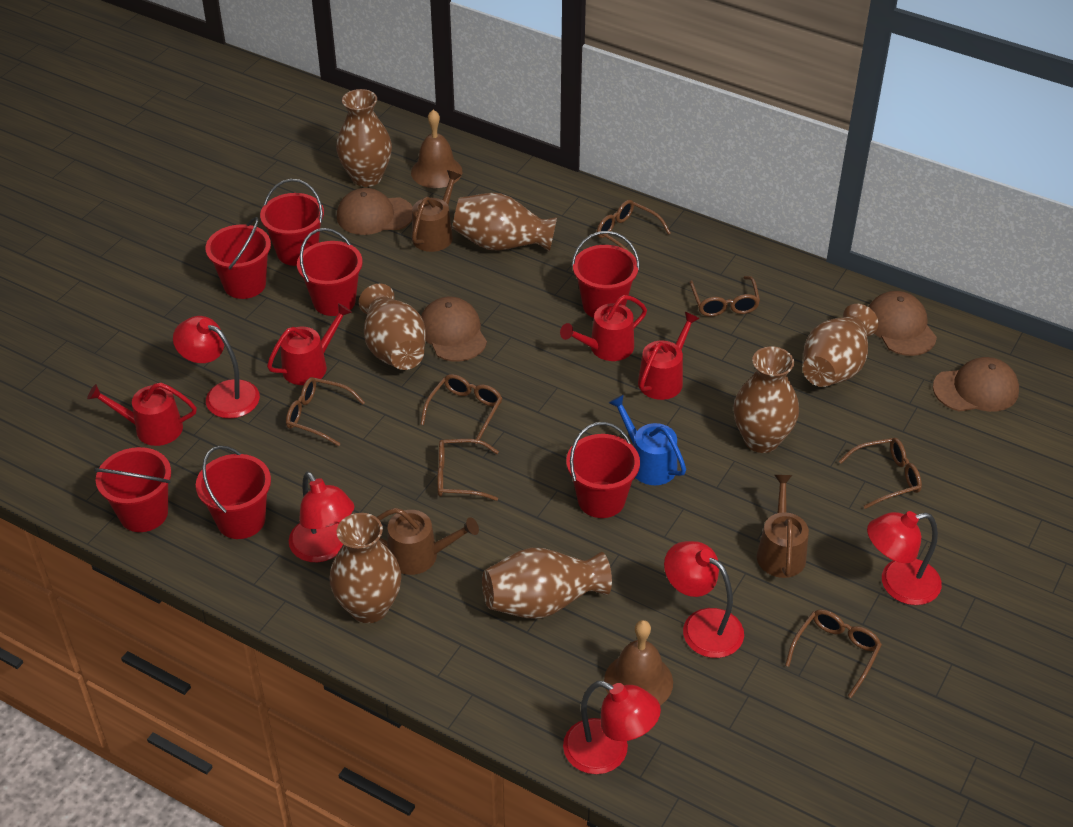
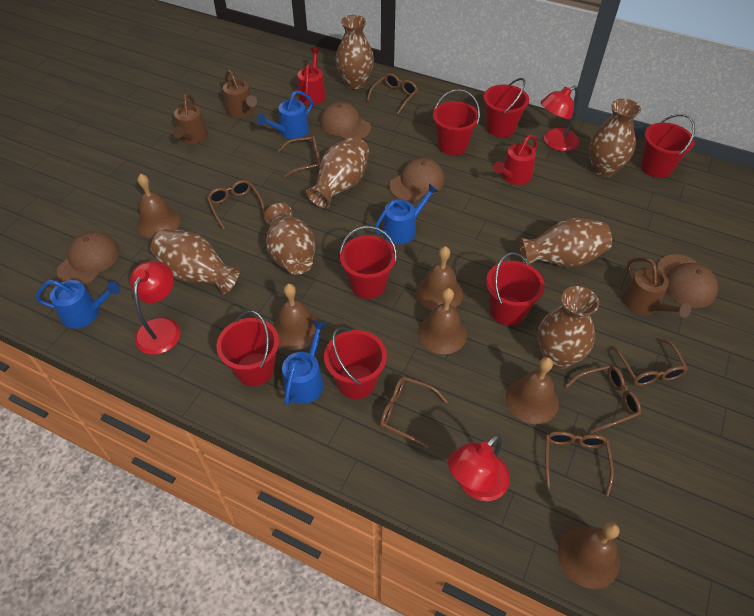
blue watering can: [609,394,686,485] = 1 -> [36,280,120,329] [257,91,313,139] [282,320,327,405] [375,184,438,244] = 4
brown bell: [411,110,462,188] [604,620,673,705] = 2 -> [137,174,181,238] [273,284,321,350] [416,246,463,310] [418,288,467,354] [506,357,559,424] [558,522,620,589] = 6
red lamp: [173,316,260,418] [289,472,355,562] [563,681,661,774] [664,541,744,658] [867,511,942,605] = 5 -> [130,261,180,355] [448,435,510,501] [541,86,579,151] = 3
red watering can: [87,383,197,446] [267,303,352,385] [560,295,647,361] [638,312,700,400] = 4 -> [298,47,326,105] [493,135,538,185] = 2

